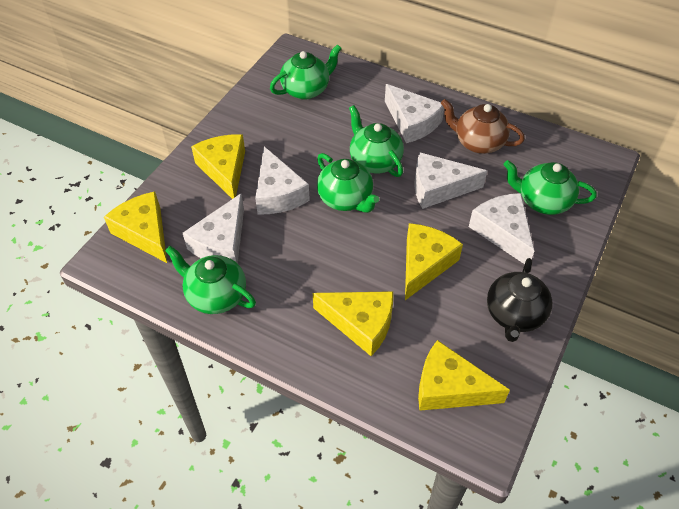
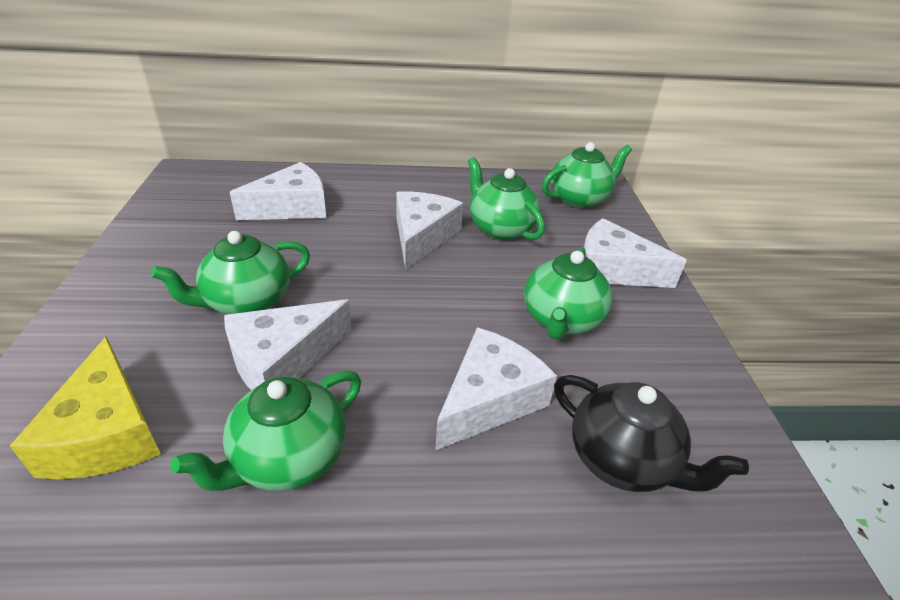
brown teapot: [441,99,525,154] = 1 -> none = 0
yellow cheese: [104,192,167,263] [191,134,245,199] [313,291,393,356] [405,223,463,300] [418,340,510,411] = 5 -> [10,336,161,479] = 1

